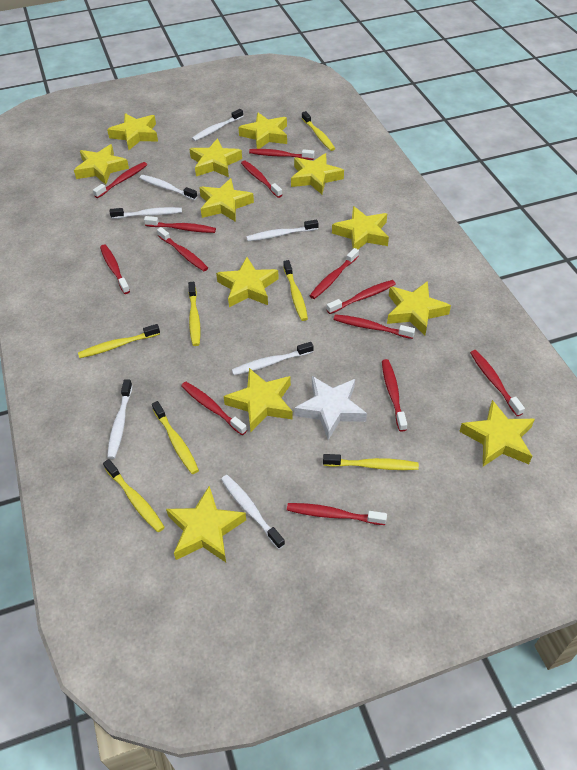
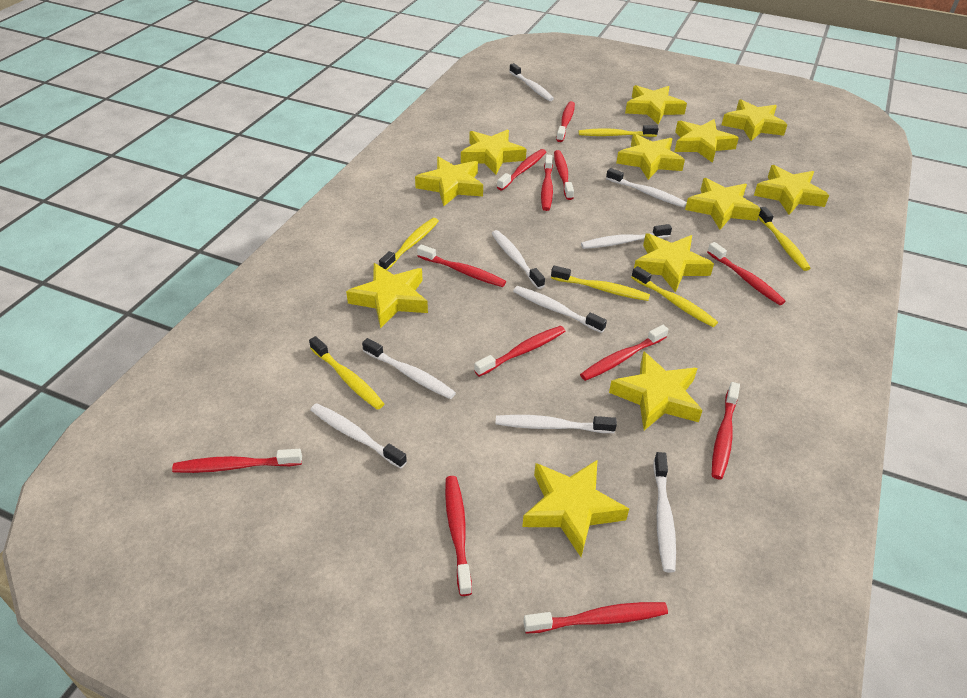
red toothbrush: [93,162,147,198] [100,245,130,294] [144,216,216,233] [157,227,208,271] [181,382,247,435] [241,160,282,198] [249,149,314,160] [287,503,387,525] [310,248,359,299] [326,280,396,314] [333,314,415,339] [382,359,407,432] [470,350,525,416] = 13 -> [172,449,302,473] [417,244,506,287] [445,476,472,596] [474,326,565,377] [497,149,546,191] [523,602,668,634] [541,155,553,211] [554,150,574,200] [556,101,575,142] [580,325,668,381] [707,242,786,305] [712,382,740,480] = 12
white star: [294,376,367,440] = 1 -> none = 0
white toothbrush: [107,379,133,459] [110,207,182,219] [140,175,197,200] [192,109,243,141] [221,475,285,549] [232,342,313,375] [246,219,318,241] = 7 -> [310,403,407,469] [362,338,456,399] [491,230,545,289] [496,415,617,433] [509,63,554,101] [513,286,607,333] [581,224,672,249] [606,168,687,207] [653,452,676,573] = 9
yellow toothbrush: [78,324,160,358] [103,459,165,532] [152,401,199,474] [188,282,201,346] [283,260,308,321] [302,111,335,151] [323,454,419,470] = 7 -> [309,336,384,410] [379,218,439,270] [551,266,650,301] [579,125,659,137] [631,266,718,327] [758,207,811,271] = 6

